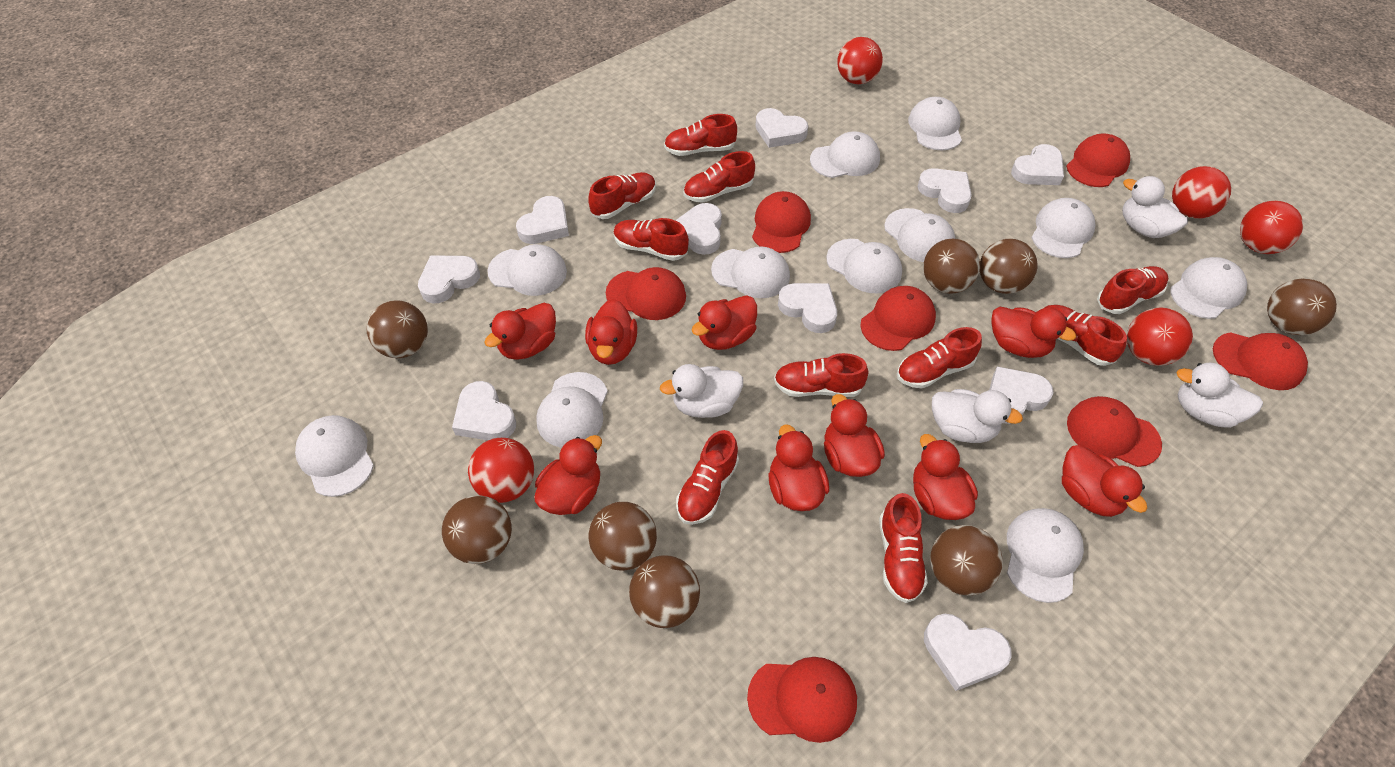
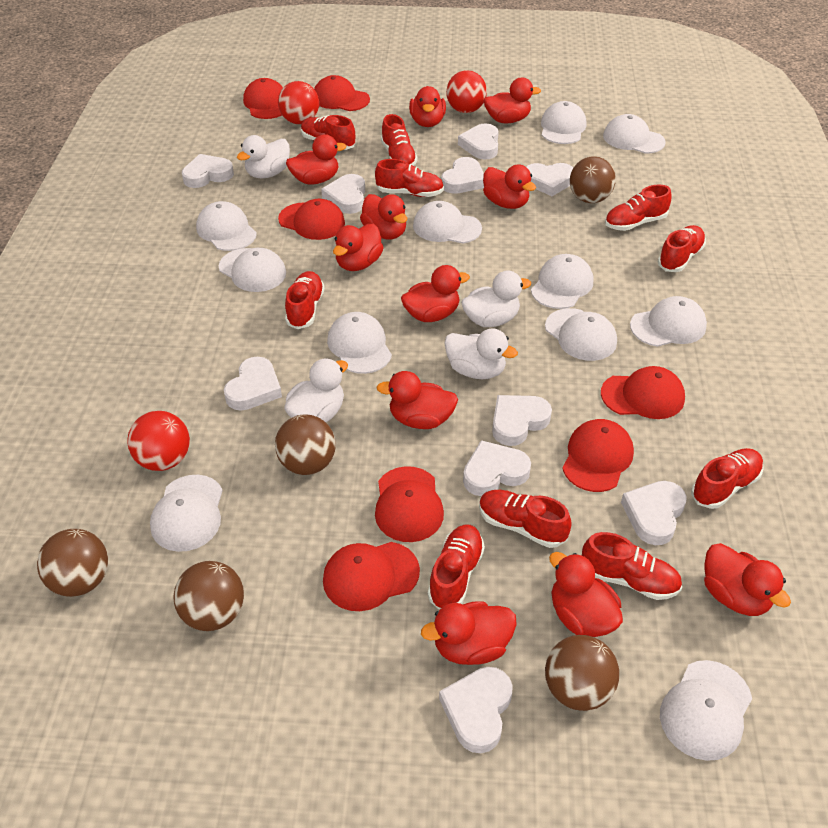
brown ball: [367,300,428,358] [442,495,512,564] [588,502,657,571] [629,555,700,628] [923,239,980,294] [930,525,1003,596] [980,239,1037,294] [1267,278,1337,335] = 8 -> [37,529,108,597] [173,561,244,631] [275,415,336,475] [545,635,619,711] [570,156,616,203] = 5
red ball: [468,438,534,503] [837,37,883,84] [1127,307,1193,366] [1172,166,1231,219] [1240,201,1303,254] = 5 -> [127,411,190,471] [278,81,319,124] [446,70,487,113] = 3
red duck: [484,303,556,360] [535,435,602,515] [585,299,637,365] [691,295,757,350] [769,424,829,511] [824,394,885,477] [913,434,978,520] [991,307,1076,358] [1062,445,1147,517] = 9 -> [286,134,346,185] [333,223,384,271] [360,194,407,239] [376,371,458,429] [401,265,470,322] [409,86,446,127] [421,601,517,665] [483,164,536,209] [484,78,541,123] [549,552,623,637] [704,543,791,616] = 11

